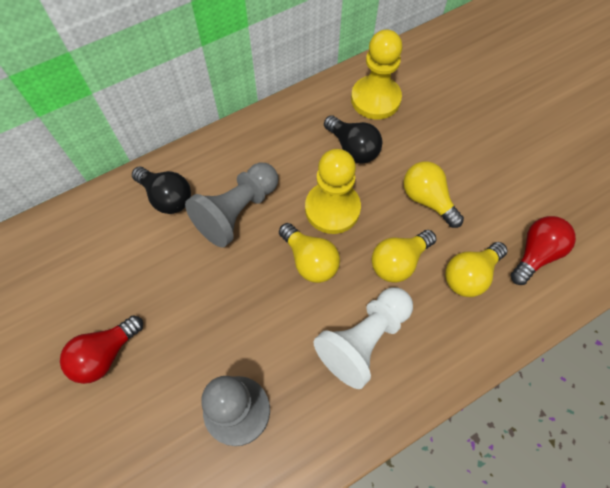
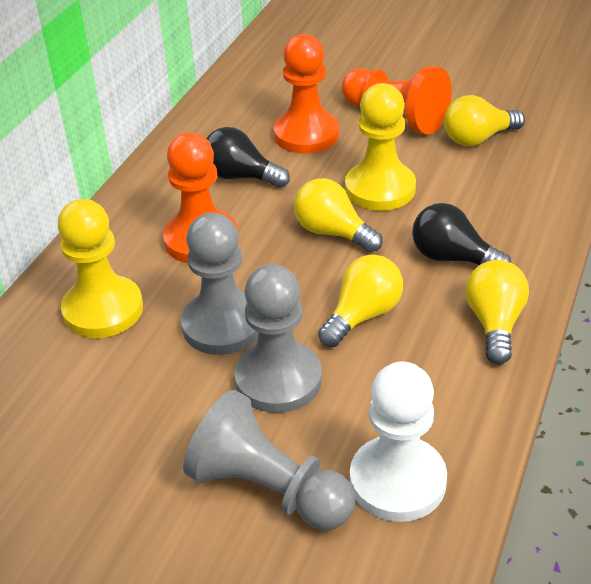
grey pawn: [185,162,278,247] [201,376,270,446] = 2 -> [181,213,258,355] [183,390,355,530] [234,264,322,413] = 3
orange pawn: none = 0 -> [163,132,238,263] [274,34,339,154] [342,66,452,134] = 3
red light bulb: [60,315,143,384] [511,216,576,285] = 2 -> none = 0

